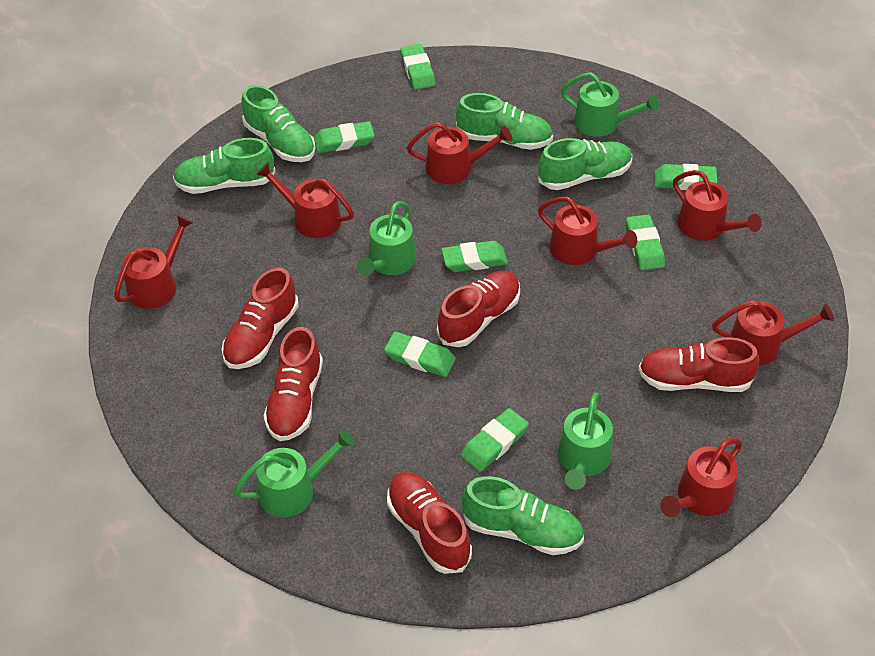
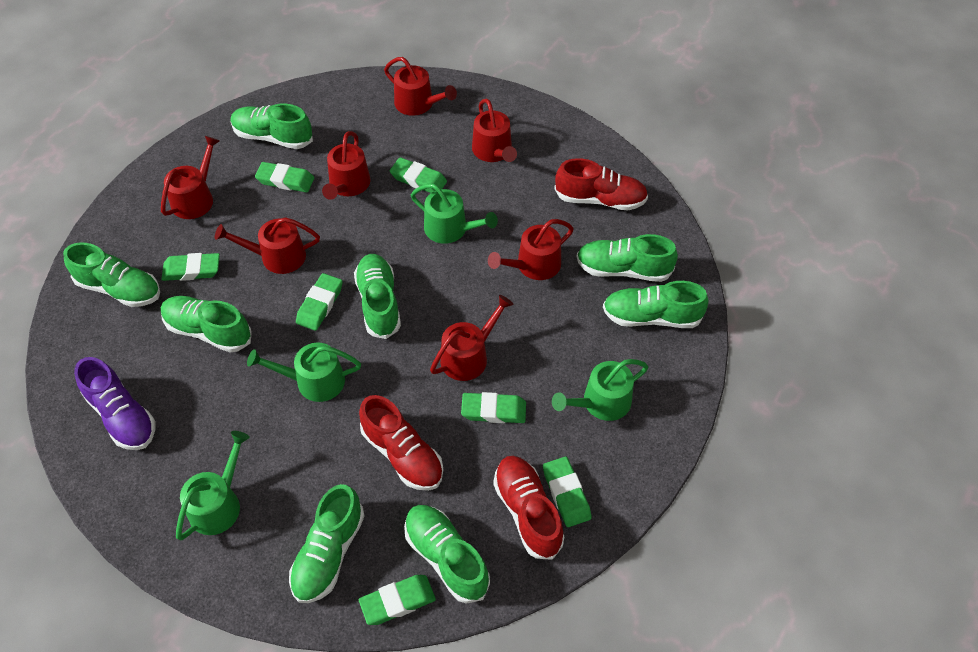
green shoe: [173,138,276,194] [241,85,316,162] [456,93,553,150] [462,476,584,555] [538,138,632,190] = 5 -> [63,243,160,307] [161,296,252,353] [231,103,313,149] [289,484,365,603] [354,254,401,339] [404,505,490,604] [577,234,678,282] [603,281,708,328] = 8
purple shoe: none = 0 -> [74,357,156,450] = 1
red shoe: [222,268,299,369] [263,327,323,441] [387,472,472,574] [437,271,520,347] [638,337,759,392] = 5 -> [359,395,443,491] [493,456,564,560] [554,158,648,211] = 3

